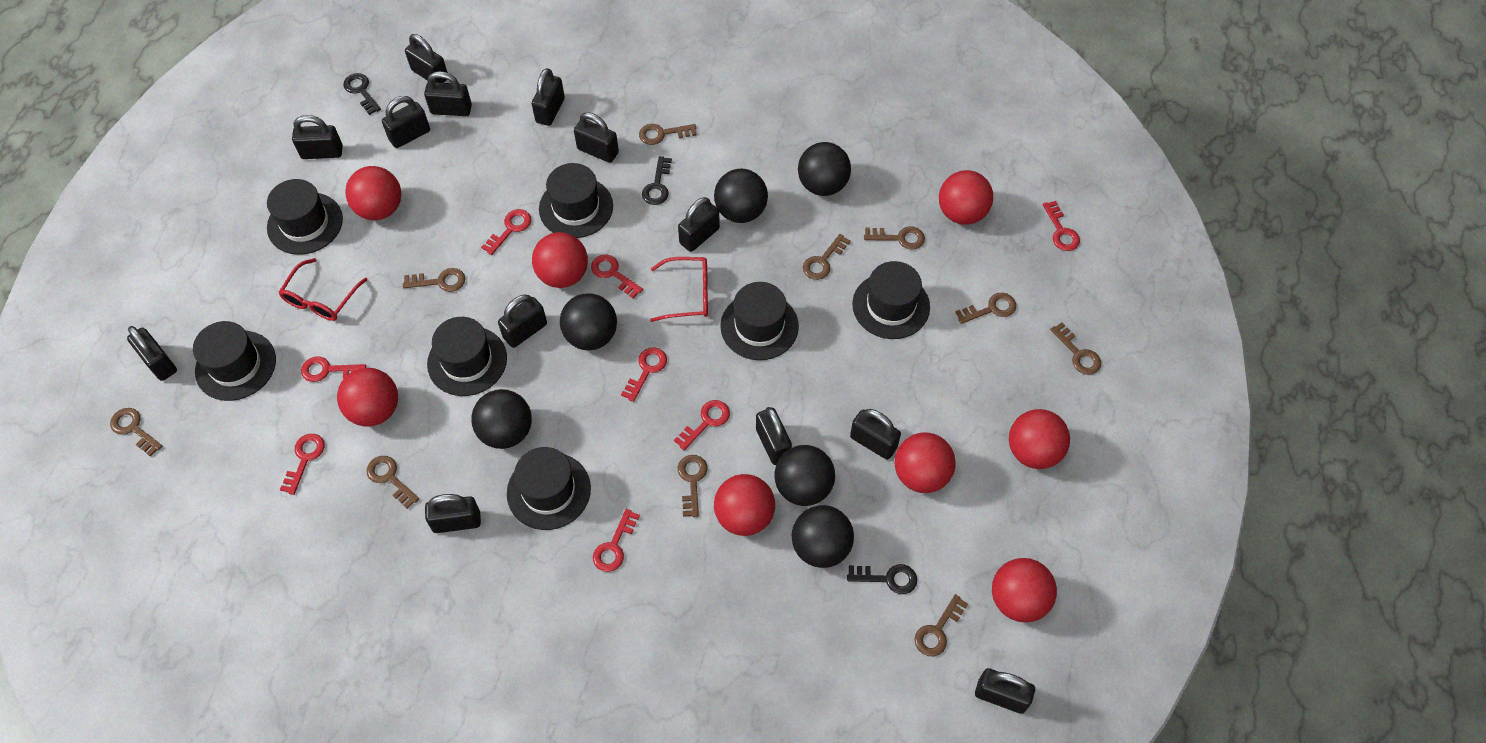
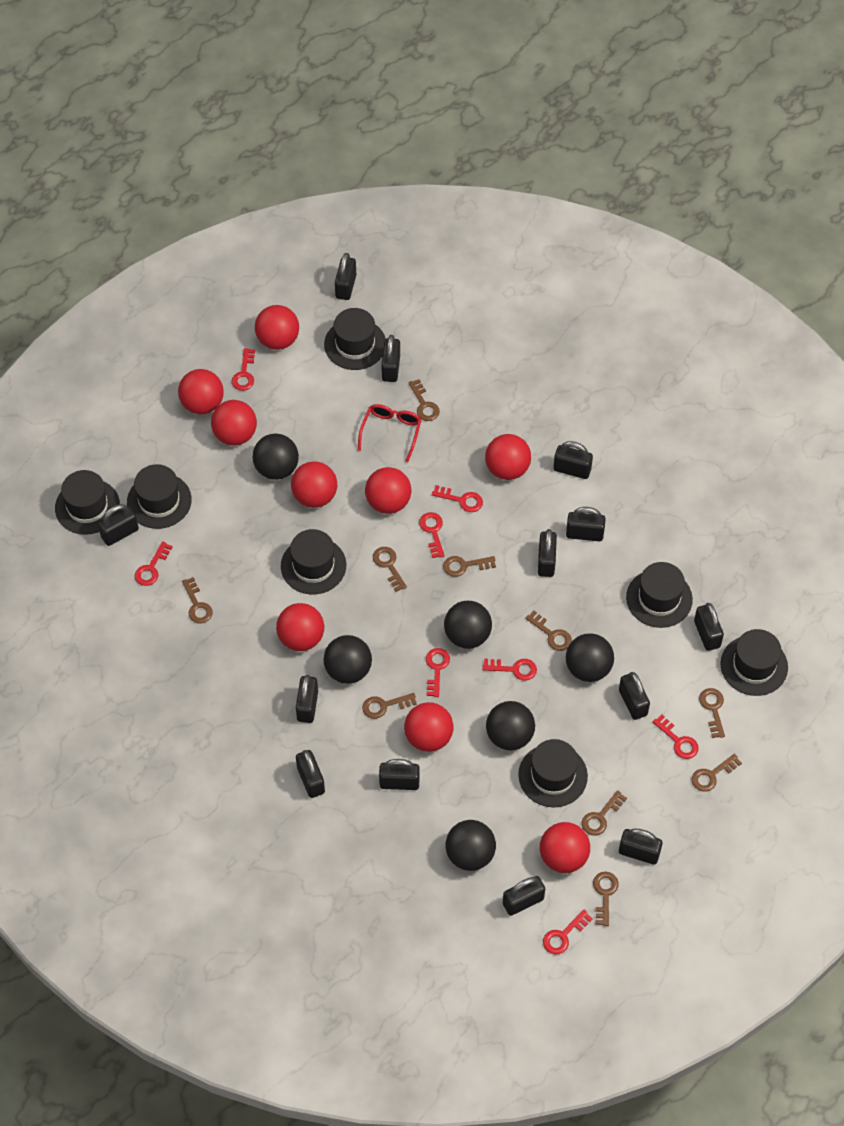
black key: [343,73,381,115] [642,156,672,205] [847,564,917,594] = 3 -> none = 0
red ball: [337,368,398,427] [345,166,402,220] [532,232,588,288] [714,474,775,536] [895,432,955,493] [939,170,993,225] [992,558,1057,622] [1009,409,1070,469] = 8 -> [178,369,224,414] [211,400,257,446] [255,305,299,350] [276,603,324,651] [291,461,337,508] [365,467,411,514] [404,702,453,752] [485,434,531,480] [540,822,590,873] = 9
red glasses: [278,258,368,321] [650,257,708,322] = 2 -> [358,404,421,462] = 1

